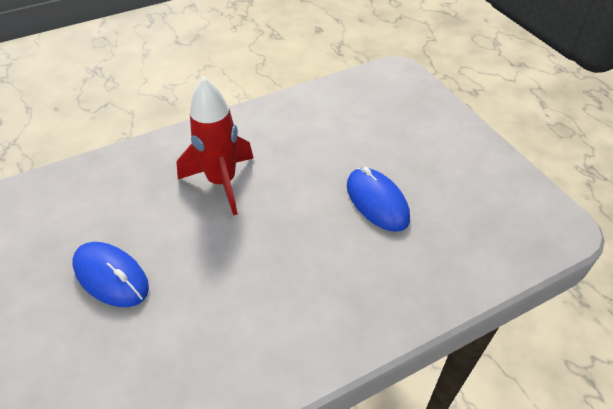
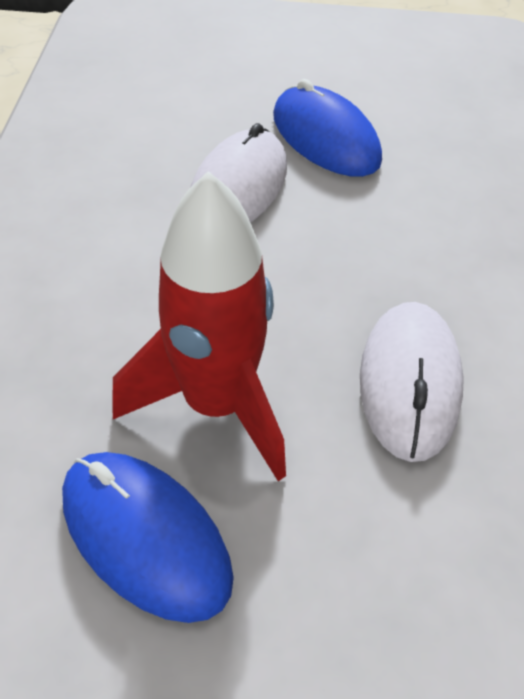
white mouse: none = 0 -> [190,123,287,223] [360,302,464,462] = 2

